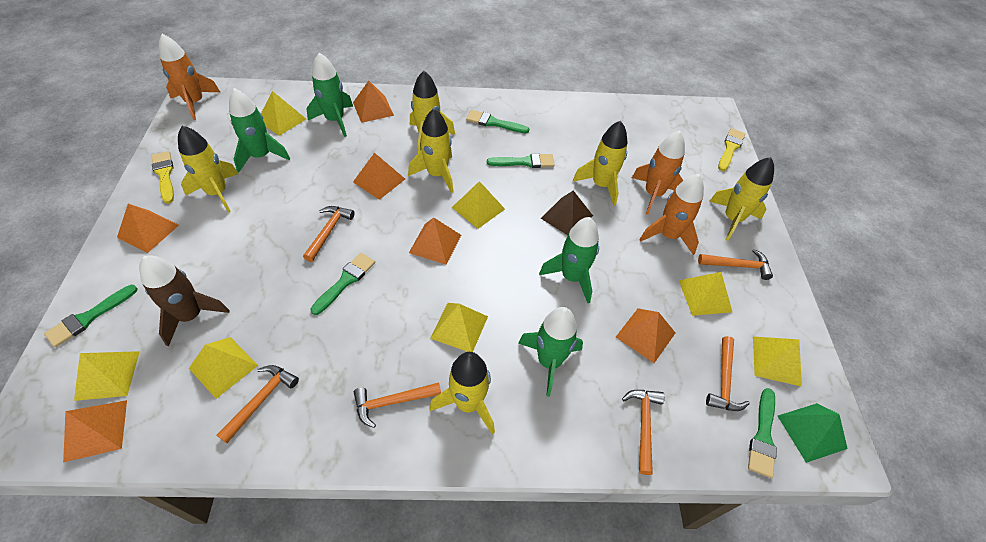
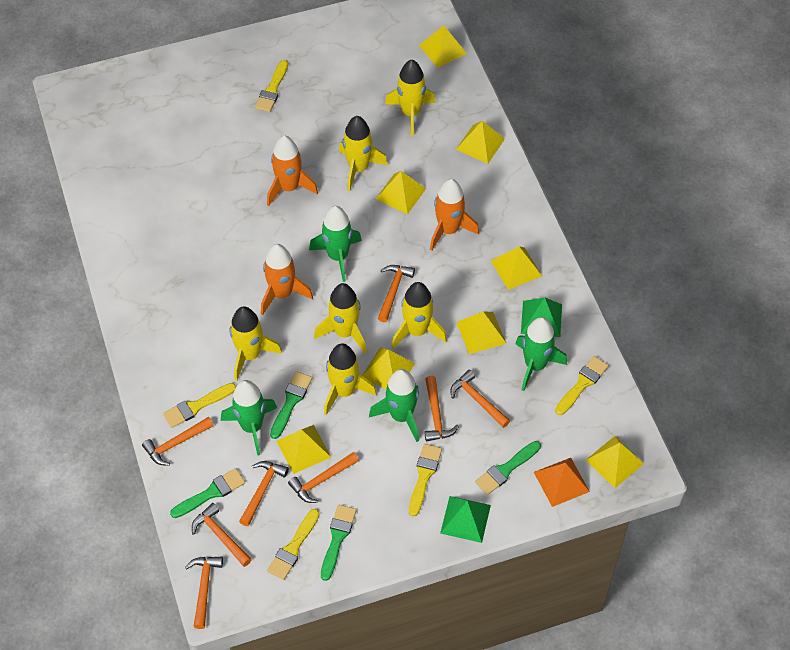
brown pyramid: [541,191,593,235] = 1 -> none = 0
brown rocket: [139,255,229,346] = 1 -> none = 0
green brush: [44,285,138,347] [310,253,375,315] [466,110,529,133] [487,153,555,168] [748,388,777,478] = 5 -> [170,468,245,518] [270,371,312,439] [321,505,356,581] [475,441,541,495] = 4
green pyramid: [778,403,848,463] = 1 -> [440,496,491,543] [521,297,562,337] = 2
orange hammer: [217,365,299,443] [303,206,355,262] [354,382,441,428] [622,390,665,475] [698,249,773,280] [706,336,750,411] = 6 -> [142,417,214,466] [185,557,223,629] [192,503,252,567] [239,461,289,526] [288,452,359,503] [378,265,415,322] [425,376,459,442] [450,370,510,428] = 8
orange pyramid: [63,400,127,462] [117,204,179,253] [353,81,394,123] [353,153,405,200] [409,217,461,265] [616,308,675,363] = 6 -> [534,458,590,507] = 1
yellow brush: [151,151,174,204] [718,128,746,171] = 2 -> [163,383,236,428] [255,60,288,112] [267,509,319,580] [409,444,442,517] [555,356,609,415] = 5
yellow pyramid: [74,351,140,401] [189,337,258,399] [261,91,306,136] [430,303,488,352] [452,181,505,229] [679,272,732,316] [753,337,802,387] = 7 -> [277,425,331,474] [362,347,415,389] [376,171,426,214] [419,26,467,68] [456,121,505,164] [456,311,507,354] [491,246,542,290] [586,436,644,488] = 8

